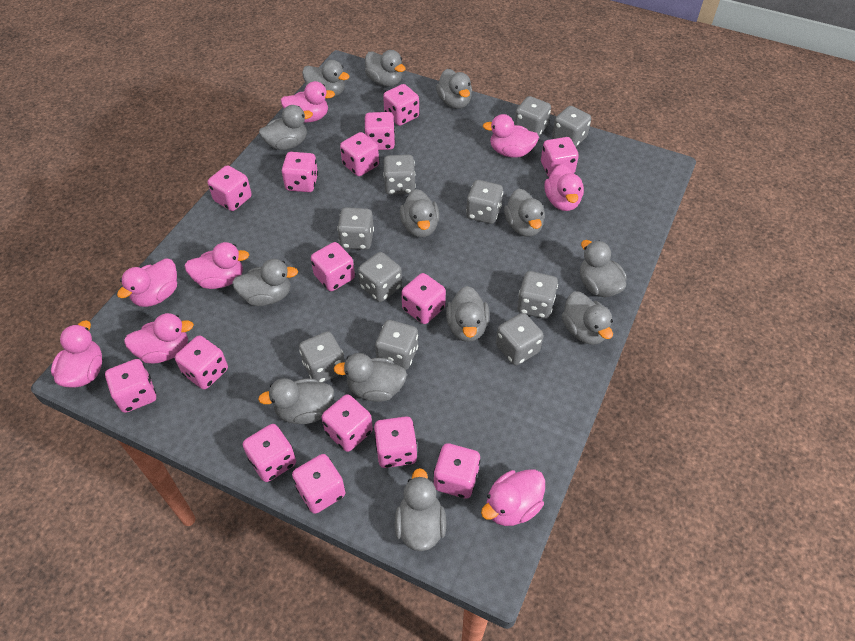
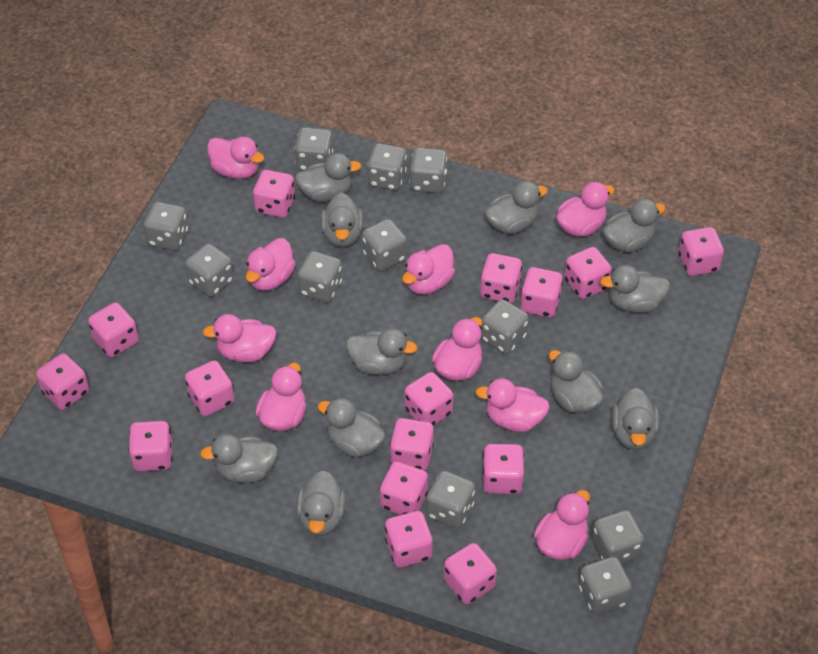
grey dice: [299,331,345,383] [337,207,374,250] [358,252,402,302] [375,320,418,370] [383,155,416,195] [466,180,503,224] [496,313,544,365] [514,96,551,136] [517,271,558,319] [552,106,591,147] = 10 -> [144,202,188,250] [185,244,234,297] [295,127,333,171] [298,251,342,302] [362,219,407,271] [367,143,407,190] [409,147,447,193] [426,471,475,529] [481,299,529,354] [579,556,632,615] [592,510,644,564] = 11
grey duck: [232,259,298,306] [258,378,334,424] [259,105,313,150] [302,60,350,97] [333,353,407,402] [365,50,405,87] [395,468,446,551] [400,189,440,237] [436,69,472,109] [446,286,489,342] [504,189,545,236] [562,291,613,345] [580,240,627,297] = 13 -> [200,434,278,483] [295,153,361,202] [296,470,346,536] [318,398,386,457] [320,193,364,247] [346,328,417,375] [485,181,548,234] [549,350,604,413] [600,265,670,313] [603,199,666,252] [611,388,660,450] = 11
pink duck: [51,320,102,387] [117,258,177,307] [124,313,194,364] [185,242,249,289] [281,81,335,123] [481,469,545,526] [483,114,539,158] [544,164,584,211] = 8 -> [203,314,277,362] [207,137,264,179] [246,238,296,291] [255,363,306,431] [402,244,455,294] [432,317,483,381] [475,378,550,432] [534,490,590,560] [556,182,615,237] = 9

